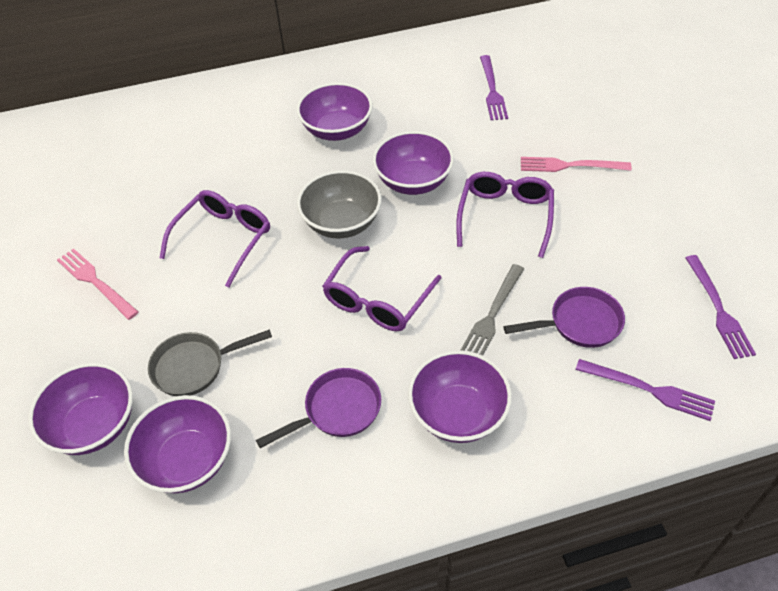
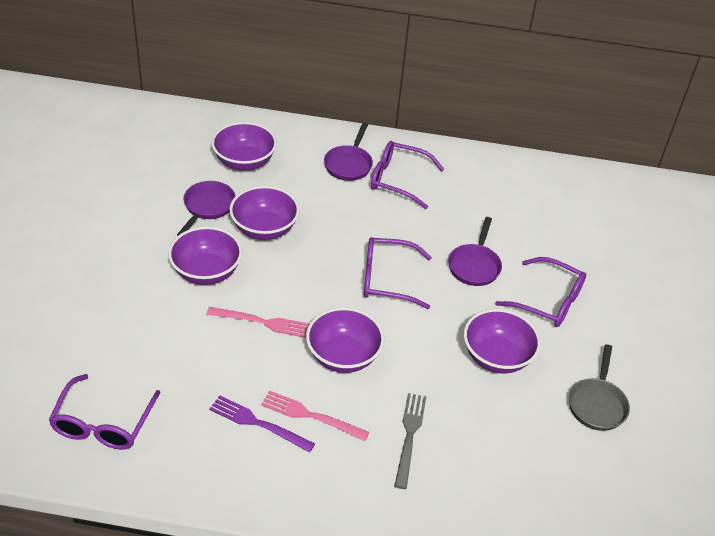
grey bowl: [297,170,382,238] = 1 -> none = 0
purple fork: [480,55,508,120] [576,359,715,421] [685,255,756,359] = 3 -> [209,395,315,453] = 1
purple glasses: [160,190,270,288] [322,246,442,331] [456,172,554,258] = 3 -> [49,374,161,450] [364,237,432,309] [371,141,444,209] [495,257,586,327] = 4
purple pan: [256,368,381,448] [503,287,625,348] = 2 -> [177,181,235,236] [324,123,373,181] [448,217,502,286] = 3

